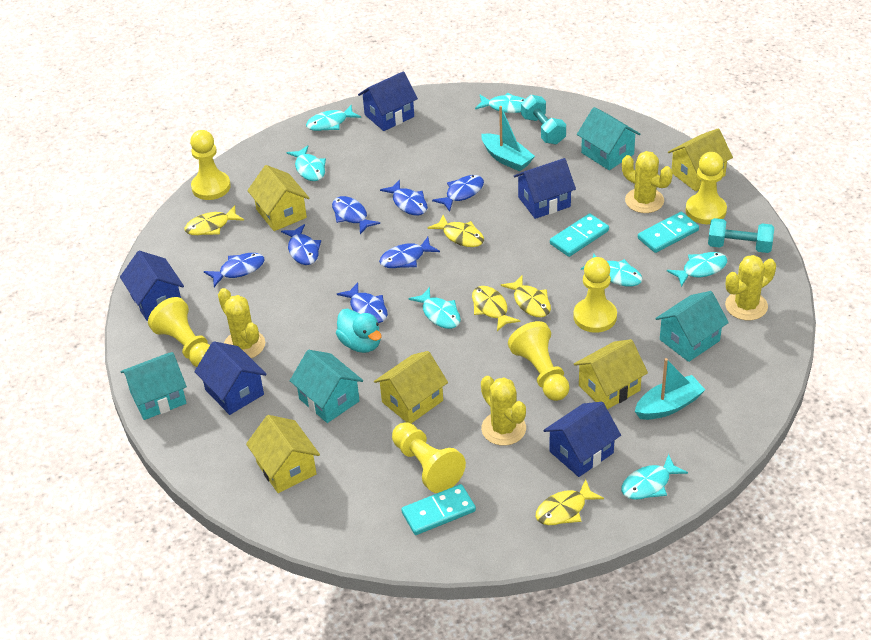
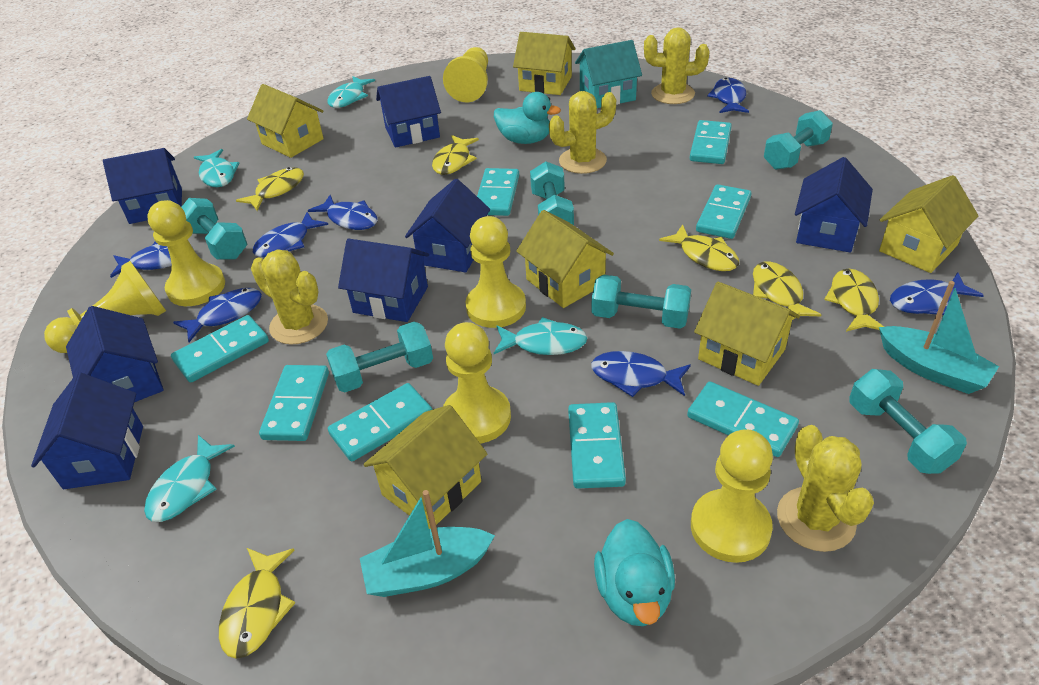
blue house: [120,251,184,321] [194,341,267,415] [358,71,418,131] [514,158,576,219] [543,402,621,477] = 5 -> [31,372,143,489] [66,306,164,402] [103,148,182,224] [338,239,429,322] [376,76,441,148] [405,179,490,273] [795,157,873,252] = 7
turquoise domino: [401,484,476,535] [550,213,609,257] [638,212,699,253] = 3 -> [171,315,269,382] [259,365,329,441] [328,383,432,461] [477,168,519,216] [568,402,626,489] [687,381,799,457] [690,120,732,164] [696,184,751,239] = 8
turquoise duck: [336,309,381,353] = 1 -> [494,92,561,144] [594,519,675,626] = 2
turquoise dumbbell: [521,95,566,145] [708,218,774,253] = 2 -> [181,198,247,260] [326,322,433,392] [530,161,574,225] [592,275,691,329] [764,110,833,170] [849,369,967,474] = 6
turquoise fish: [286,145,326,181] [306,105,361,131] [408,287,461,329] [475,93,525,113] [581,254,643,287] [621,454,688,500] [667,252,728,287] = 7 -> [144,435,235,522] [194,149,240,187] [327,76,375,108] [494,317,587,355] = 4
turquoise house: [120,352,187,420] [290,350,363,423] [577,107,640,170] [655,291,729,362] = 4 -> [575,40,642,108] = 1
yellow fish: [184,205,244,235] [428,215,484,247] [472,286,520,331] [501,275,551,317] [536,479,604,525] = 5 -> [219,548,295,659] [236,167,304,211] [432,135,479,175] [659,224,739,271] [753,261,822,320] [824,268,884,332] = 6
yellow house: [246,415,320,493] [247,165,309,231] [374,351,448,423] [574,339,648,409] [668,128,733,191] = 5 -> [247,84,324,158] [363,405,487,529] [513,32,576,95] [516,210,614,308] [694,282,800,386] [879,175,978,273] = 6

